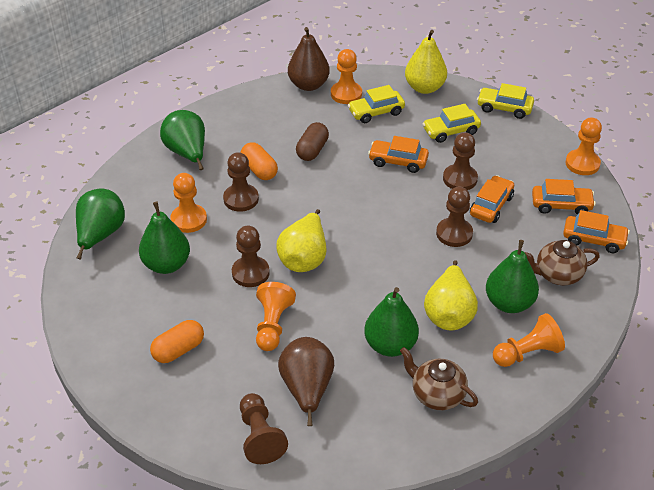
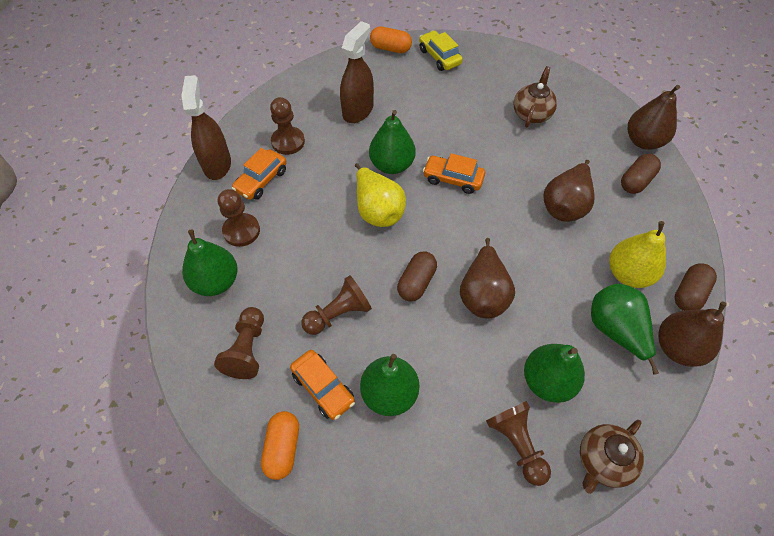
brown capsule: [296,122,329,161] = 1 -> [397,251,437,302] [621,154,661,194] [675,263,717,311] = 3
brown pear: [278,337,334,426] [288,27,330,91] = 2 -> [460,238,515,318] [544,160,594,222] [628,85,680,150] [658,301,727,367] = 4
brown spray bottle: none = 0 -> [181,75,231,180] [340,21,374,123] = 2
orange car: [368,136,429,173] [470,175,514,223] [532,179,596,215] [563,210,630,253] = 4 -> [232,148,287,200] [290,350,355,420] [423,153,485,194] = 3
orange pawn: [171,173,207,233] [256,282,296,351] [331,49,362,104] [493,313,565,367] [565,117,602,175] = 5 -> none = 0
yellow car: [348,85,405,123] [422,104,481,143] [477,83,534,119] = 3 -> [419,30,463,71] = 1
yellow pear: [276,209,326,272] [405,30,447,94] [424,260,478,330] = 3 -> [355,163,406,227] [609,221,666,288] = 2

